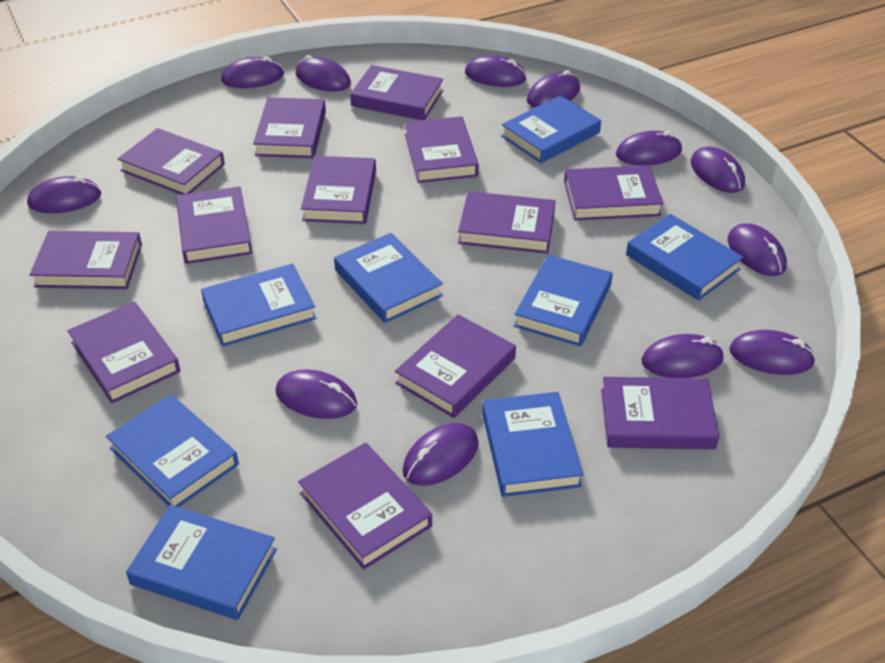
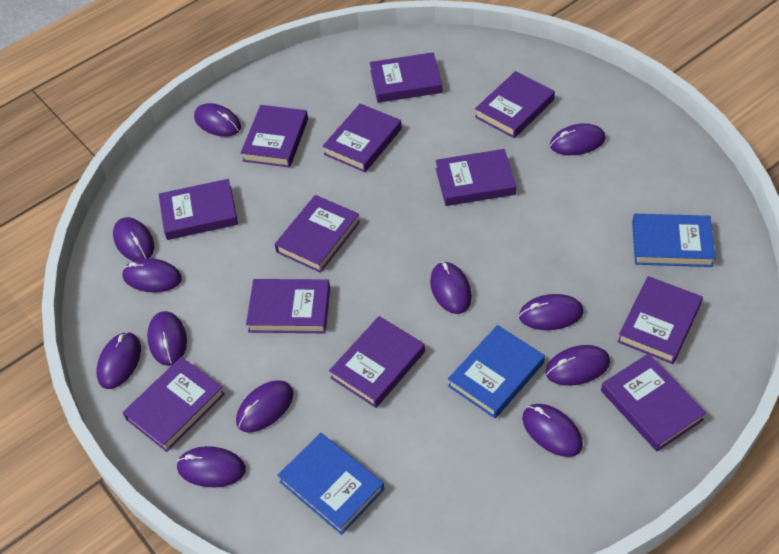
blue book: [106,394,239,507] [126,505,277,620] [201,264,317,347] [334,233,443,323] [482,392,583,497] [501,95,601,163] [514,255,613,347] [626,214,743,301] = 8 -> [277,433,384,535] [448,325,545,418] [632,214,716,267] = 3
purple book: [30,231,142,289] [67,302,180,403] [118,128,225,195] [176,186,252,264] [253,97,326,158] [298,443,432,570] [301,156,376,224] [350,65,443,120] [395,314,516,418] [405,116,479,183] [458,191,555,254] [564,165,663,221] [601,377,720,449] = 13 -> [123,357,225,452] [159,179,238,240] [241,105,308,168] [246,279,330,333] [275,195,360,273] [322,104,402,172] [329,316,425,408] [370,52,442,103] [435,149,516,206] [475,71,555,138] [601,354,706,451] [617,276,703,364] = 12

